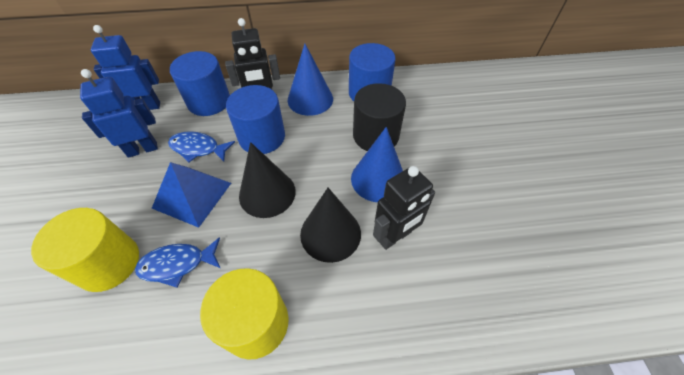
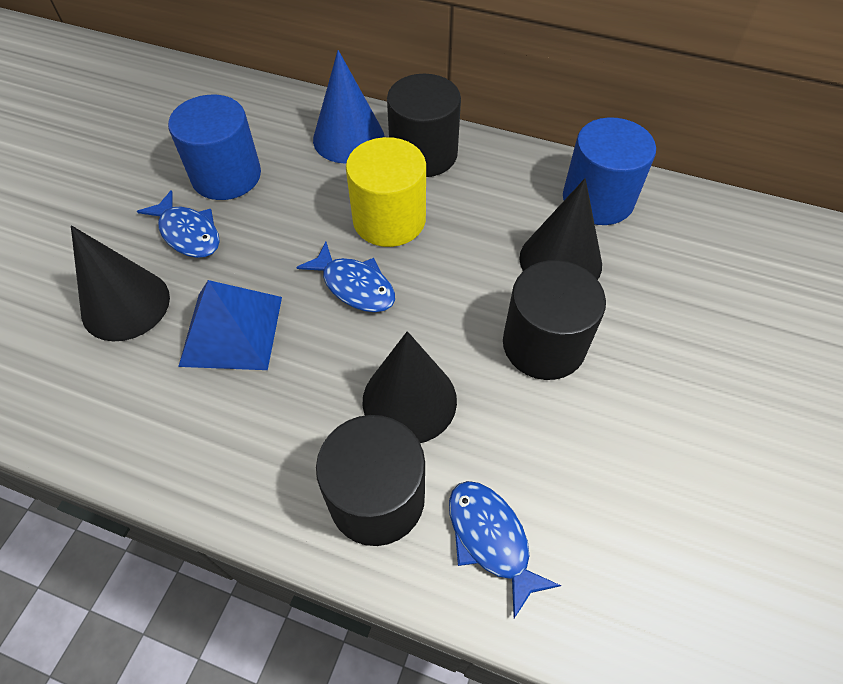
black cone: [239,142,296,218] [300,188,361,263] = 2 -> [71,225,170,342] [362,331,457,443] [519,178,602,280] = 3
black cylinder: [353,83,406,151] = 1 -> [316,415,425,546] [387,74,461,177] [503,260,606,380] = 3
black robot: [225,18,280,89] [373,166,435,250] = 2 -> none = 0
blue cone: [288,44,333,116] [351,127,403,202] = 2 -> [313,50,384,164] = 1
blue cylinder: [170,51,230,116] [226,85,285,154] [349,43,396,101] = 3 -> [168,95,261,200] [563,117,656,225] = 2
blue fish: [135,237,220,288] [168,131,235,162] = 2 -> [137,190,220,258] [296,242,395,312] [449,481,561,618] = 3
blue robot: [80,69,158,158] [91,25,160,110] = 2 -> none = 0
yellow cylinder: [31,208,139,292] [200,268,289,360] = 2 -> [346,137,426,247] = 1

